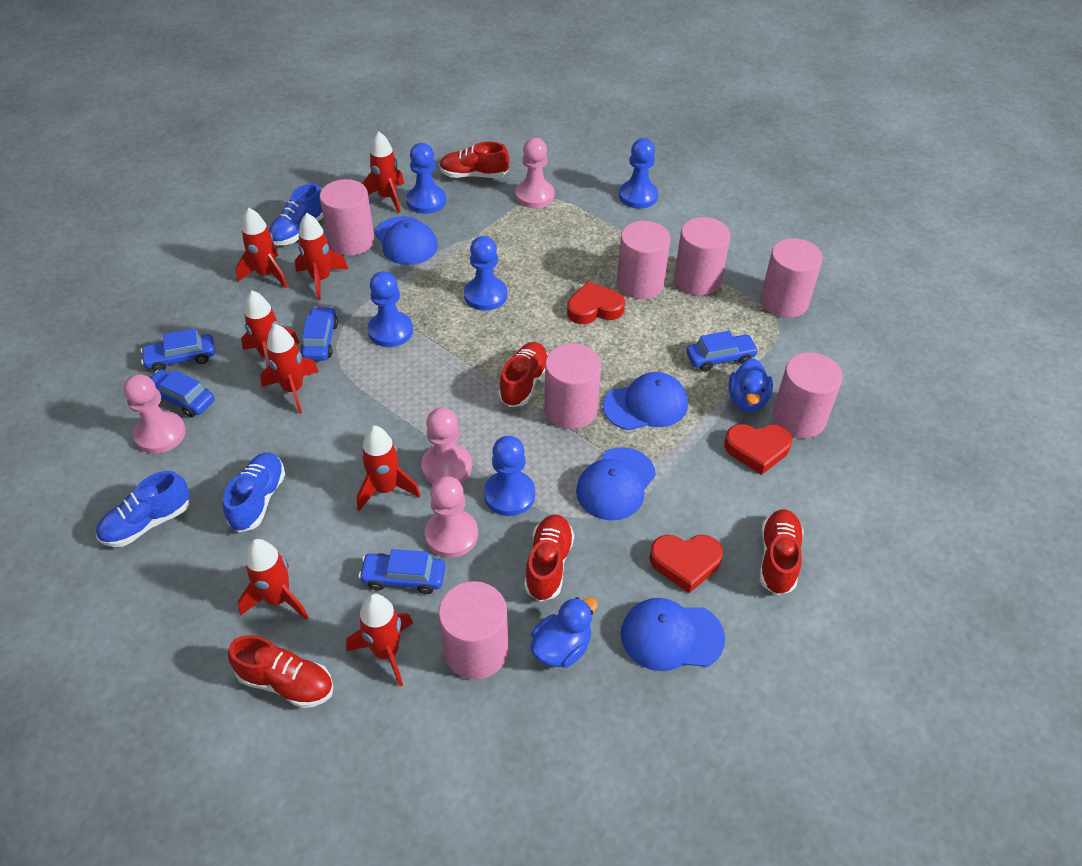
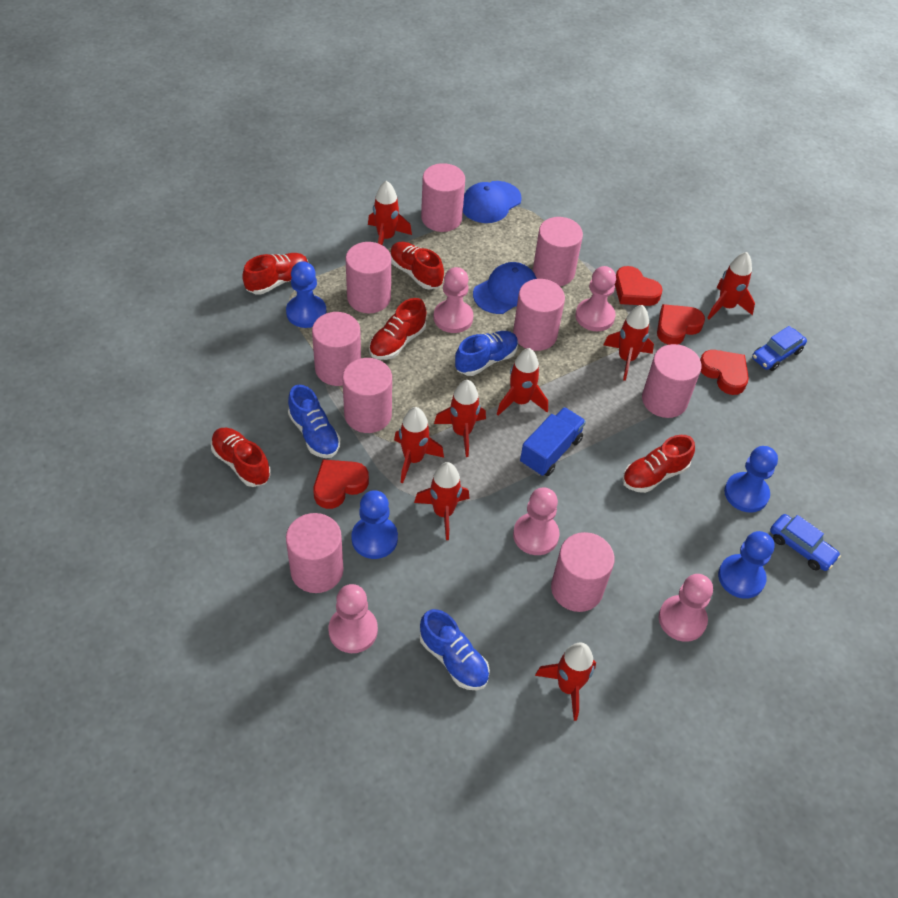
blue cap: [375,216,438,265] [576,447,656,520] [603,372,688,430] [621,598,725,671] = 4 -> [463,181,522,223] [473,262,537,314] = 2
blue car: [141,328,215,372] [151,370,215,417] [300,307,338,361] [359,549,445,594] [686,331,759,372] = 5 -> [752,326,807,371] [770,514,841,571] = 2
blue duck: [531,597,598,668] [728,358,773,412] = 2 -> none = 0
blue pawn: [368,271,413,347] [407,143,446,214] [464,236,507,311] [484,436,535,516] [619,138,658,209] = 5 -> [286,261,327,328] [351,490,398,559] [718,531,774,599] [724,446,778,513] = 4
blue truck: none = 0 -> [520,407,586,476] = 1
pink cylinder: [320,179,375,256] [439,581,508,680] [544,343,601,429] [617,221,670,299] [674,217,731,295] [761,238,823,318] [773,352,843,438] = 7 -> [286,513,344,593] [312,312,361,386] [343,358,392,433] [346,242,391,313] [421,163,465,232] [513,279,565,351] [533,217,583,286] [551,532,615,612] [642,344,702,418] = 9
pink pawn: [123,374,186,454] [421,407,472,484] [425,476,478,558] [515,138,554,208] = 4 -> [328,584,378,653] [434,267,473,333] [513,487,560,555] [575,266,616,331] [659,574,713,642] = 5
red heart: [567,281,625,324] [650,535,723,593] [724,424,792,475] = 3 -> [313,459,369,509] [615,266,662,306] [657,304,705,345] [700,350,749,395] = 4

